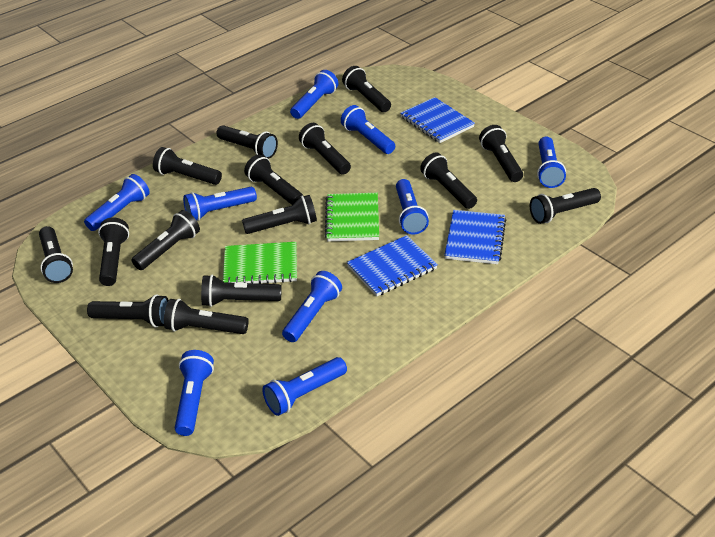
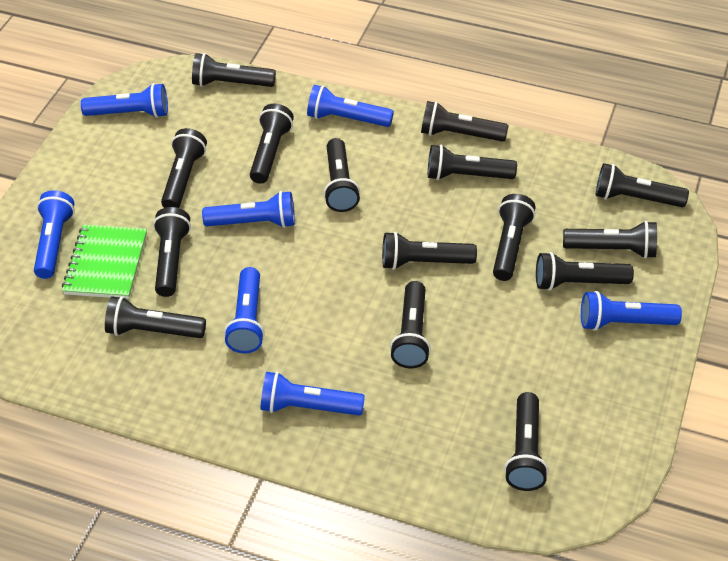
blue flashlight: [84,174,150,231] [175,350,214,436] [183,187,257,221] [262,357,347,416] [282,271,342,342] [290,70,338,119] [341,105,395,154] [396,179,429,234] [537,137,566,188] = 9 -> [34,190,75,279] [81,83,168,118] [202,191,295,228] [224,267,265,353] [260,371,365,416] [307,85,394,127] [581,291,682,331] = 7
blue notebook: [347,235,438,297] [400,97,475,143] [444,210,506,264] = 3 -> none = 0
green notebook: [223,242,297,284] [325,193,379,241] = 2 -> [62,225,147,299] = 1

